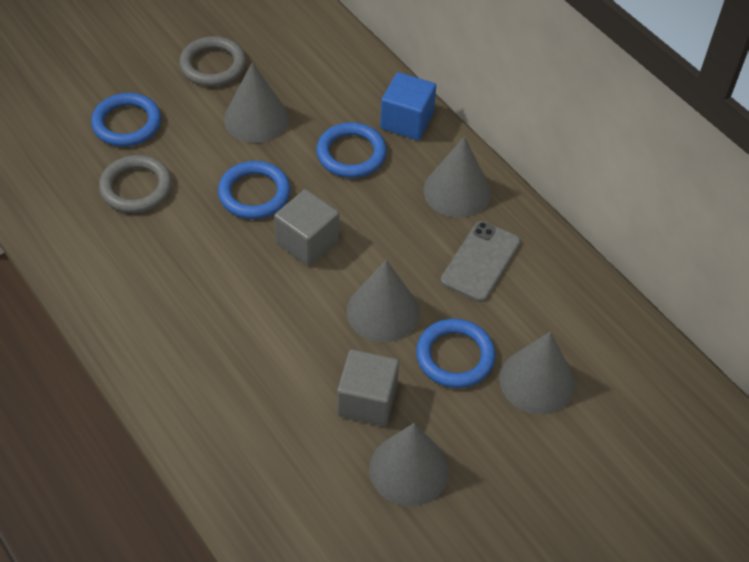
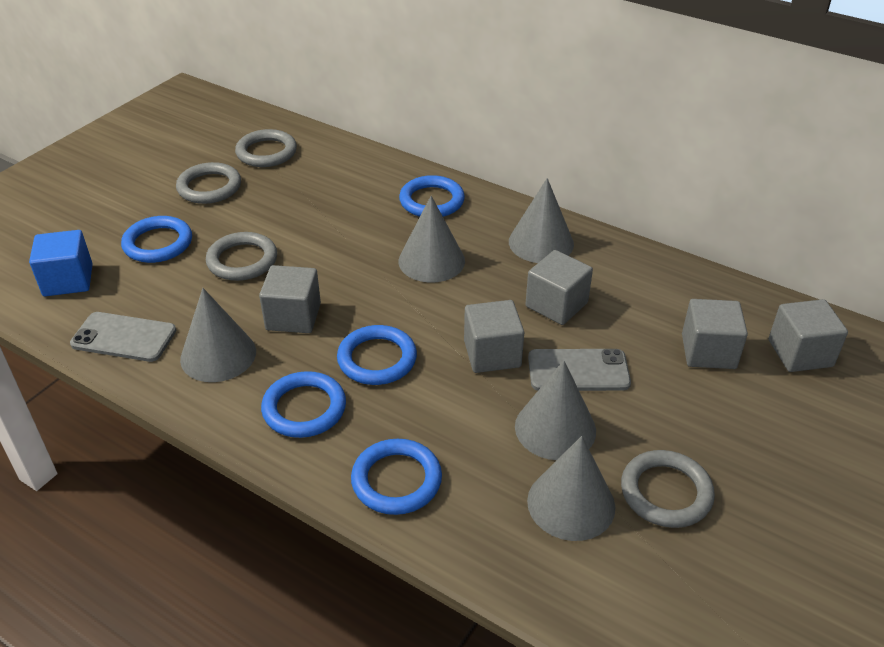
blue ring: [91,93,161,147] [218,161,290,219] [316,122,387,178] [416,319,495,388] = 4 -> [121,216,192,263] [261,371,346,438] [337,325,417,385] [351,439,442,515] [399,175,465,217] = 5
grey cube: [274,189,339,266] [337,349,399,426] = 2 -> [259,265,321,333] [464,300,524,373] [526,250,593,325] [682,299,748,369] [769,299,848,372] = 5
grey phone: [441,221,521,302] = 1 -> [70,312,176,362] [528,349,631,391] = 2
grey ring: [99,155,172,213] [179,36,246,86] = 2 -> [176,162,241,204] [206,232,277,281] [235,129,297,167] [621,450,715,528] = 4

